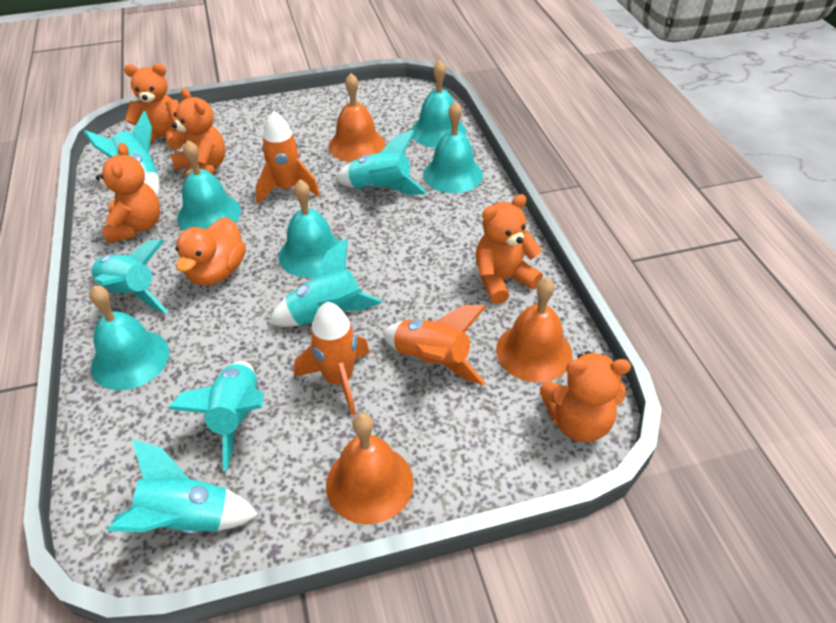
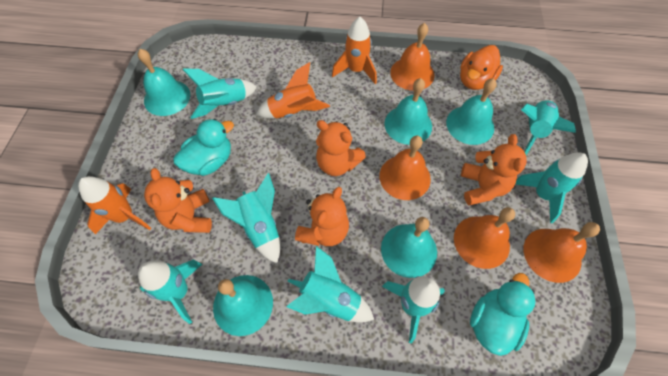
orange bell: [326,413,414,524] [329,73,385,162] [496,277,572,383] = 3 -> [379,136,431,200] [390,23,435,91] [454,207,515,269] [524,222,600,283] = 4
orange teddy bear: [96,143,160,243] [124,63,183,150] [170,88,225,178] [476,194,543,304] [540,351,631,442] = 5 -> [144,168,212,233] [295,187,349,246] [316,120,366,176] [461,134,527,206] = 4
turquoise duck: none = 0 -> [173,119,234,176] [470,273,536,356] = 2
turquoise rocket: [84,111,160,197] [90,239,168,314] [107,439,258,534] [168,361,264,471] [269,238,382,327] [335,130,427,195] = 6 -> [138,260,203,324] [182,69,257,119] [212,173,280,263] [286,246,374,322] [382,276,445,343] [515,152,588,223] [521,100,576,156] = 7

